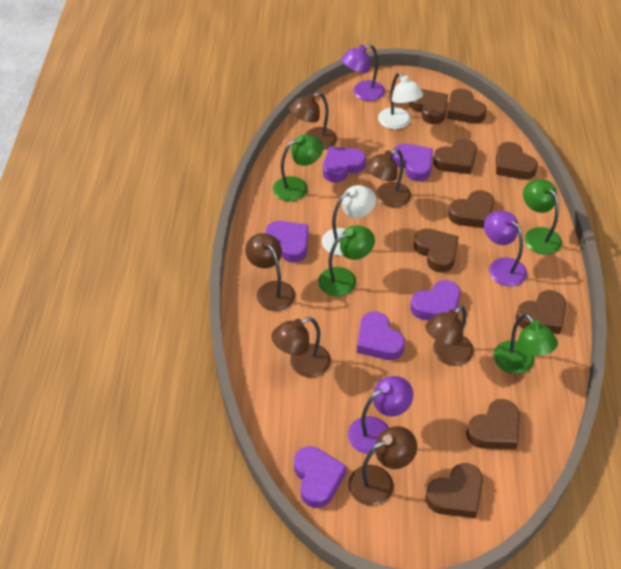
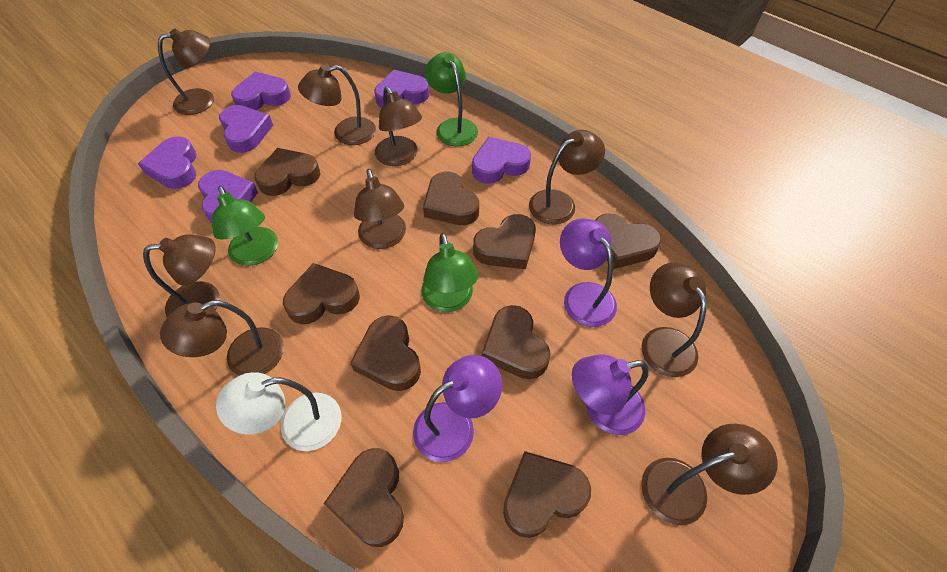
brown lamp: [245,233,295,311] [271,317,331,378] [289,92,337,150] [348,426,417,506] [365,149,411,207] [425,306,474,366] = 6 -> [143,235,220,317] [158,29,214,115] [160,300,284,376] [298,65,376,145] [354,169,406,249] [375,87,422,166] [529,130,605,224] [641,424,778,525] [642,262,707,377] = 9
green lamp: [273,134,323,201] [318,225,375,297] [493,314,558,374] [523,179,562,255] = 4 -> [212,186,278,266] [421,233,479,312] [425,52,478,147] = 3
white lamp: [322,185,376,256] [378,72,423,129] = 2 -> [216,372,342,451] = 1

